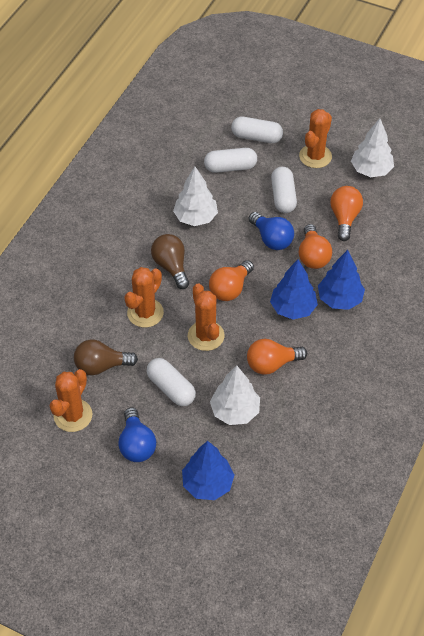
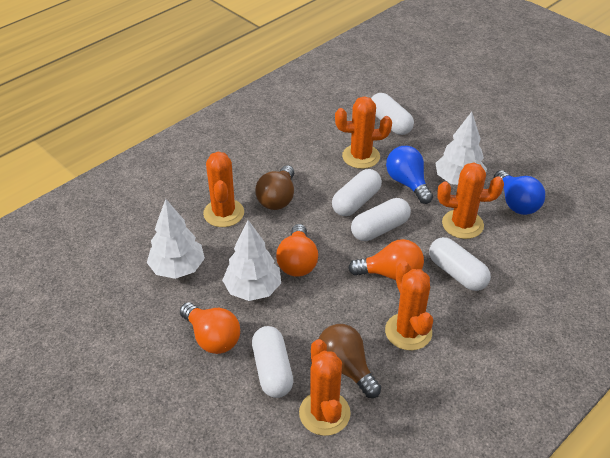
blue tree: [182,441,234,500] [270,259,318,320] [318,250,365,310] = 3 -> none = 0
orange cactus: [49,369,93,432] [124,267,164,328] [188,283,225,351] [299,109,332,168] = 4 -> [203,152,244,227] [299,339,351,436] [335,96,392,169] [385,261,433,351] [437,163,504,239] = 5
orange light bulb: [209,260,254,301] [247,339,307,375] [299,224,332,269] [330,186,363,241] = 4 -> [180,302,240,354] [276,224,318,277] [348,239,424,280] = 3
white capsule: [146,358,196,406] [204,148,257,173] [231,117,283,143] [271,167,297,213] = 4 -> [252,326,293,398] [332,169,382,216] [351,198,411,241] [371,93,414,135] [429,237,491,291] = 5

